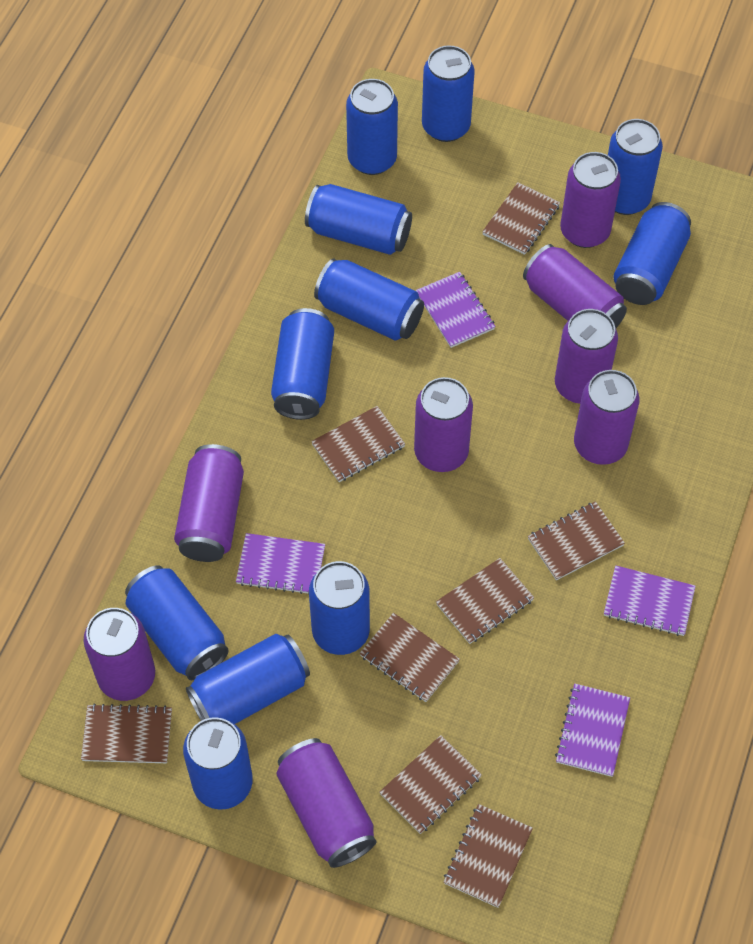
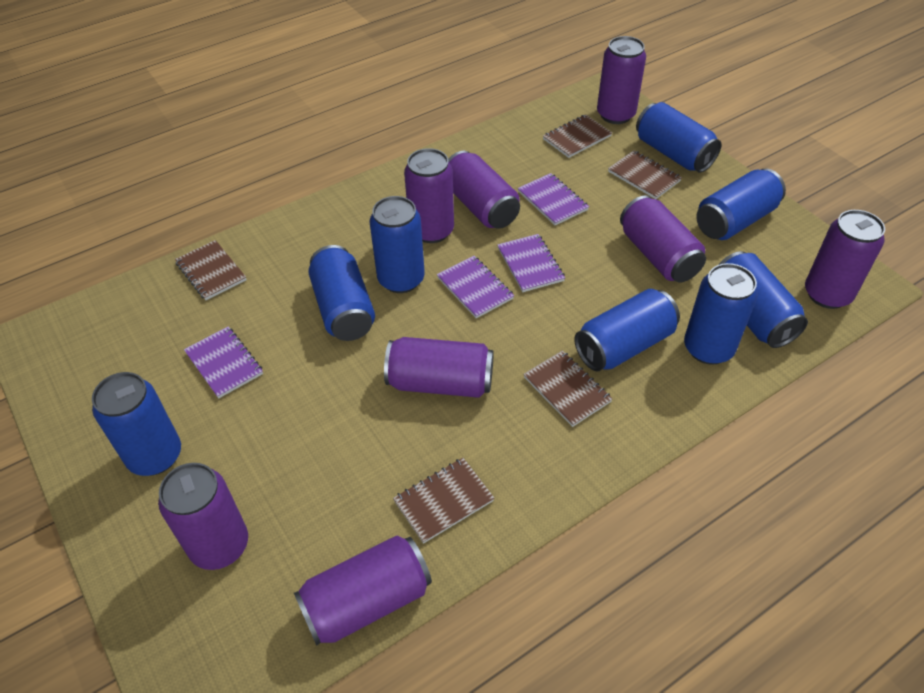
blue can: [125,565,229,680] [183,717,253,810] [186,634,310,724] [271,308,334,420] [305,184,412,255] [309,561,370,655] [314,259,424,340] [346,79,398,175] [422,45,475,142] [608,119,663,215] [613,202,691,305] = 11 -> [92,372,181,476] [308,245,375,341] [370,196,425,293] [574,289,680,372] [636,102,722,173] [684,263,758,365] [696,168,786,240] [718,251,808,348] = 8
brown notebook: [81,704,172,763] [311,406,405,482] [359,613,460,702] [379,735,482,834] [436,558,534,644] [444,804,533,908] [482,182,560,255] [528,501,625,580] = 8 -> [175,240,246,300] [393,458,495,544] [523,350,612,427] [543,114,612,158] [608,150,682,199] = 5

